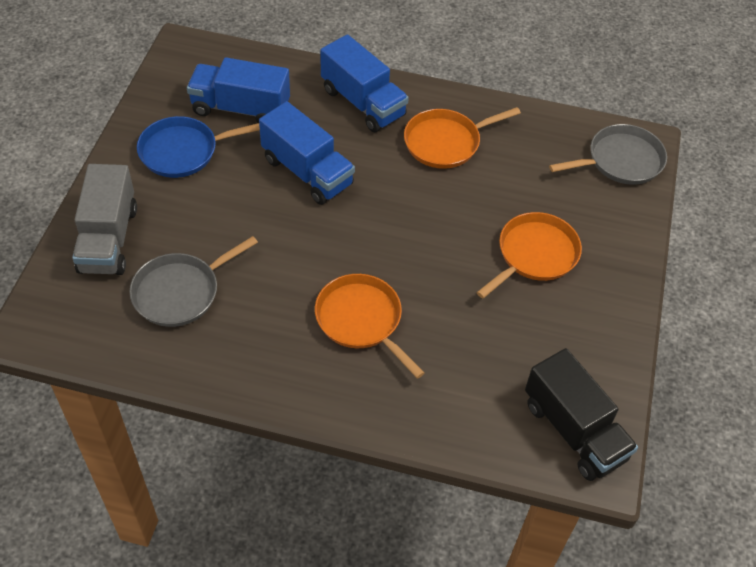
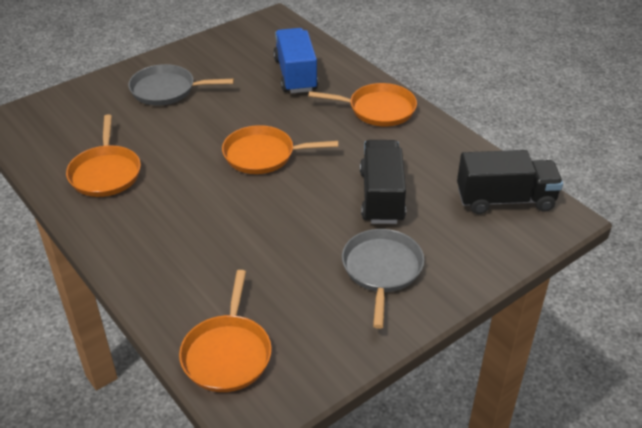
black truck: [525,348,638,481] = 1 -> [360,140,406,224] [457,150,563,214] = 2
blue pan: [137,116,260,178] = 1 -> none = 0
blue truck: [187,57,290,123] [259,101,355,205] [320,34,409,132] = 3 -> [273,28,318,93] = 1
grey truck: [72,164,137,275] = 1 -> none = 0
orange pan: [315,274,424,379] [404,107,521,169] [476,212,582,298] = 3 -> [66,114,141,197] [179,270,272,392] [222,125,338,174] [308,83,417,126] = 4

